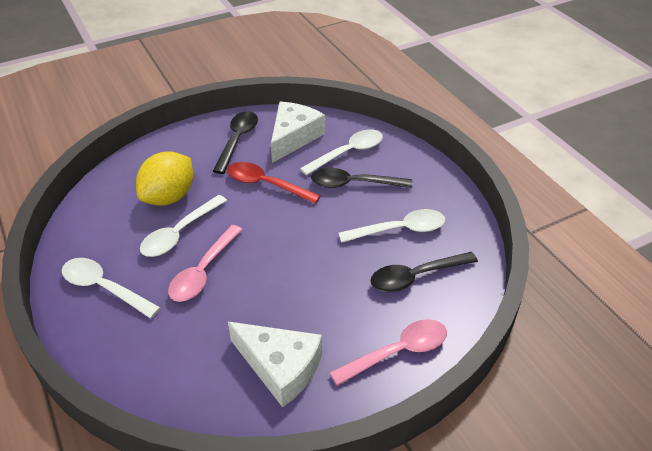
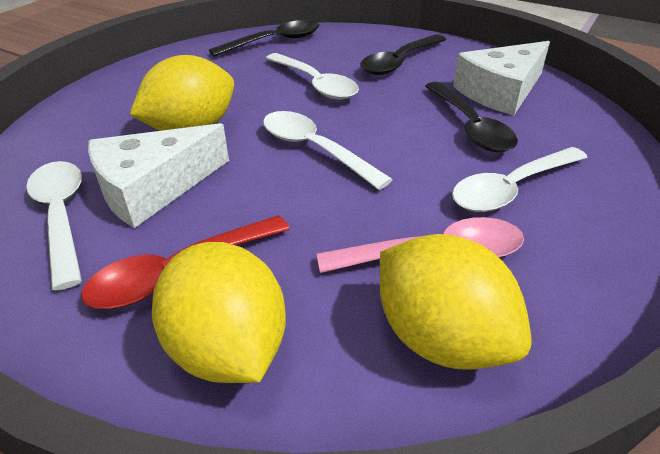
pink spoon: [168,225,243,302] [329,319,447,386] = 2 -> [317,217,524,273] = 1
yellow lemon: [136,151,193,206] = 1 -> [129,55,234,131] [152,242,286,383] [380,234,532,370] = 3

